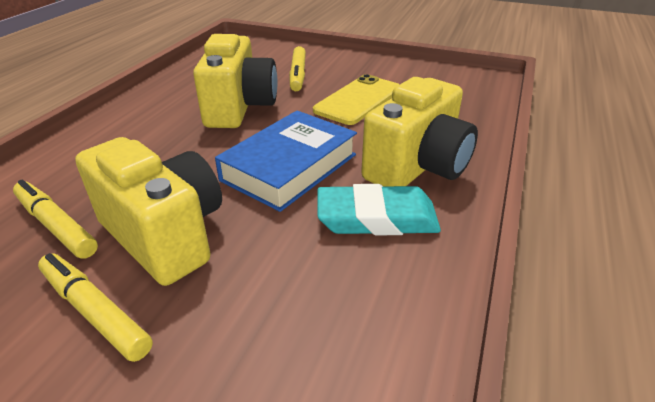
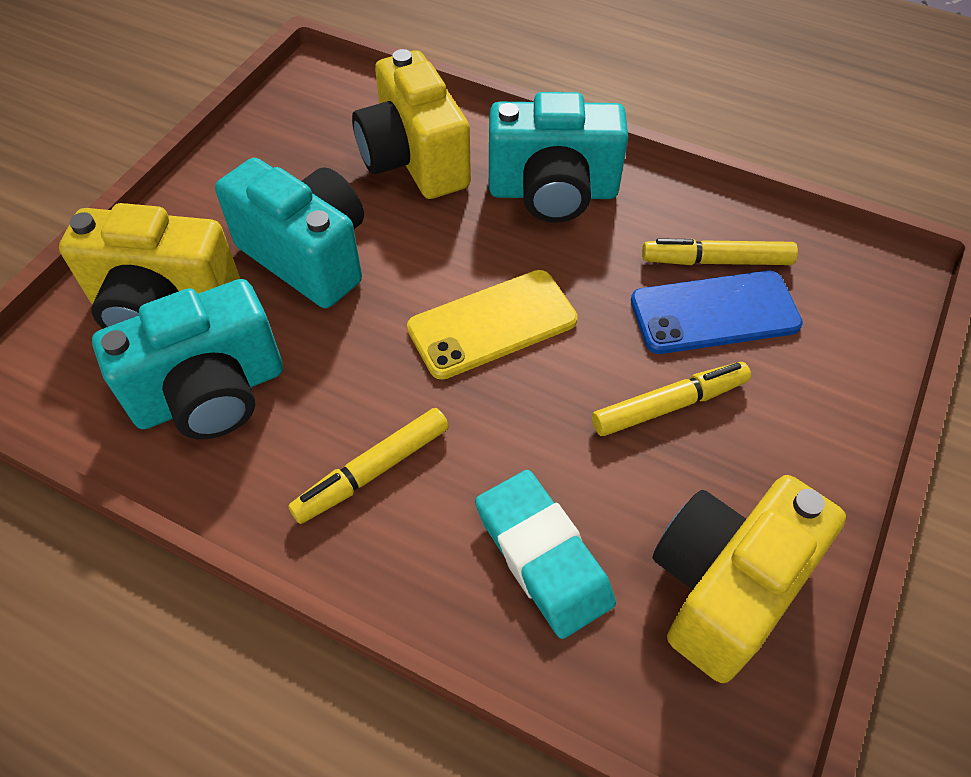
blue book: [215,110,357,212] = 1 -> none = 0
blue phone: none = 0 -> [631,271,803,354] = 1
turquoise camera: none = 0 -> [92,279,283,439] [215,158,364,308] [489,92,628,223] = 3

